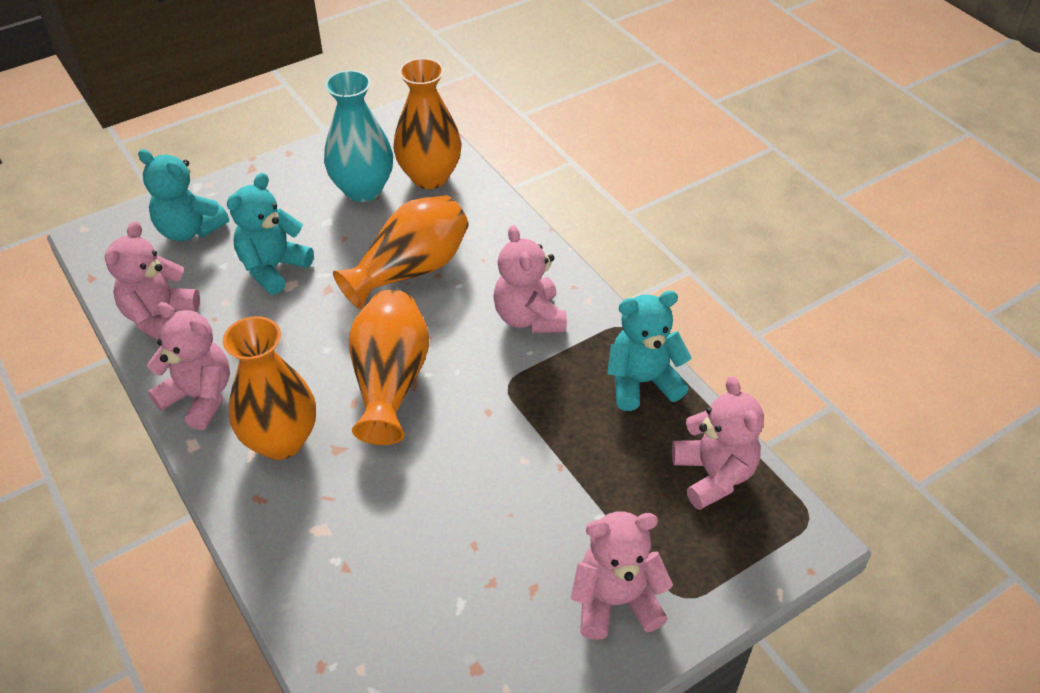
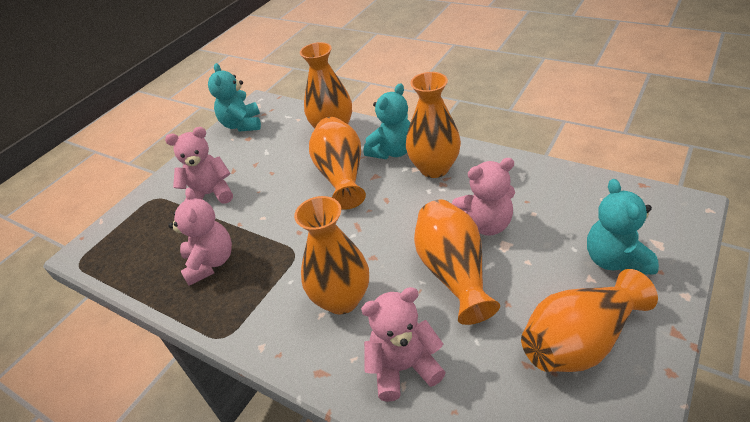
orange vase: [223,316,316,460] [333,195,469,309] [349,290,429,445] [393,58,462,189] = 4 -> [294,196,369,315] [300,42,352,128] [309,117,366,210] [406,72,461,178] [414,200,500,325] [521,269,658,372] = 6
pink teddy bear: [104,221,200,340] [147,302,230,430] [493,225,567,333] [571,511,673,640] [672,376,764,510] = 5 -> [165,127,233,204] [168,188,232,286] [361,287,446,402] [452,158,515,236] = 4
turquoise vase: [324,70,393,202] = 1 -> none = 0

